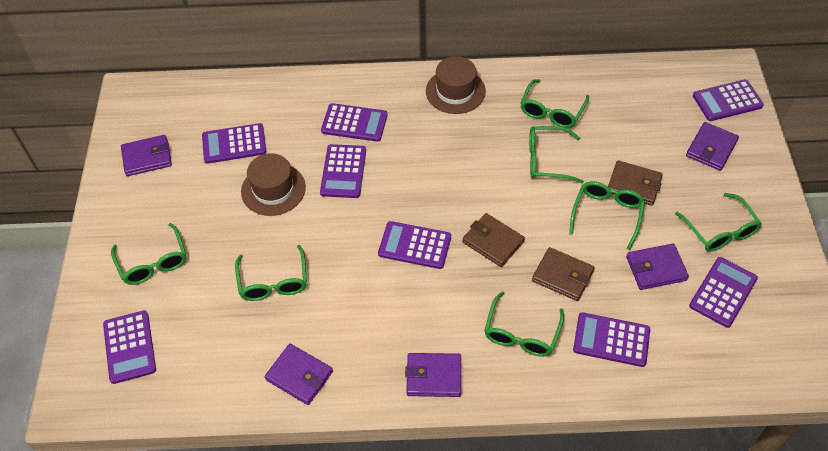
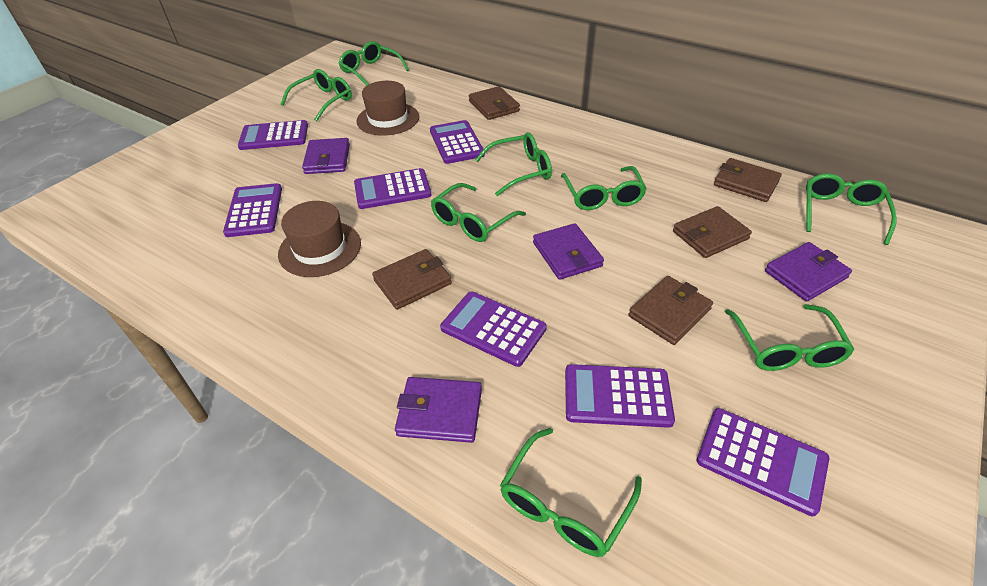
brown wallet: [463,213,525,267] [532,247,594,301] [608,160,663,206] = 3 -> [372,249,452,310] [469,86,520,120] [628,276,713,345] [673,206,752,258] [714,158,782,202] = 5
green glasses: [111,223,186,285] [235,245,307,301] [484,291,564,357] [520,79,589,128] [529,126,584,184] [569,181,645,250] [675,193,762,252] = 7 -> [281,69,352,121] [338,41,409,86] [431,183,526,242] [475,132,552,196] [500,428,642,557] [561,166,647,210] [725,304,854,371] [806,173,897,245] = 8
purple calculator: [103,310,156,384] [202,123,267,164] [320,144,366,198] [321,103,388,142] [378,221,451,269] [573,312,650,367] [689,257,758,328] [693,80,764,121] = 8 -> [223,183,282,237] [238,120,308,150] [354,168,431,209] [430,120,485,164] [440,292,547,367] [565,364,675,428] [696,408,829,516] = 7
purple wallet: [121,135,172,176] [265,344,333,405] [405,353,461,397] [626,244,689,290] [686,122,739,171] = 5 -> [302,138,350,174] [395,377,482,443] [533,223,604,280] [765,242,852,302] = 4

